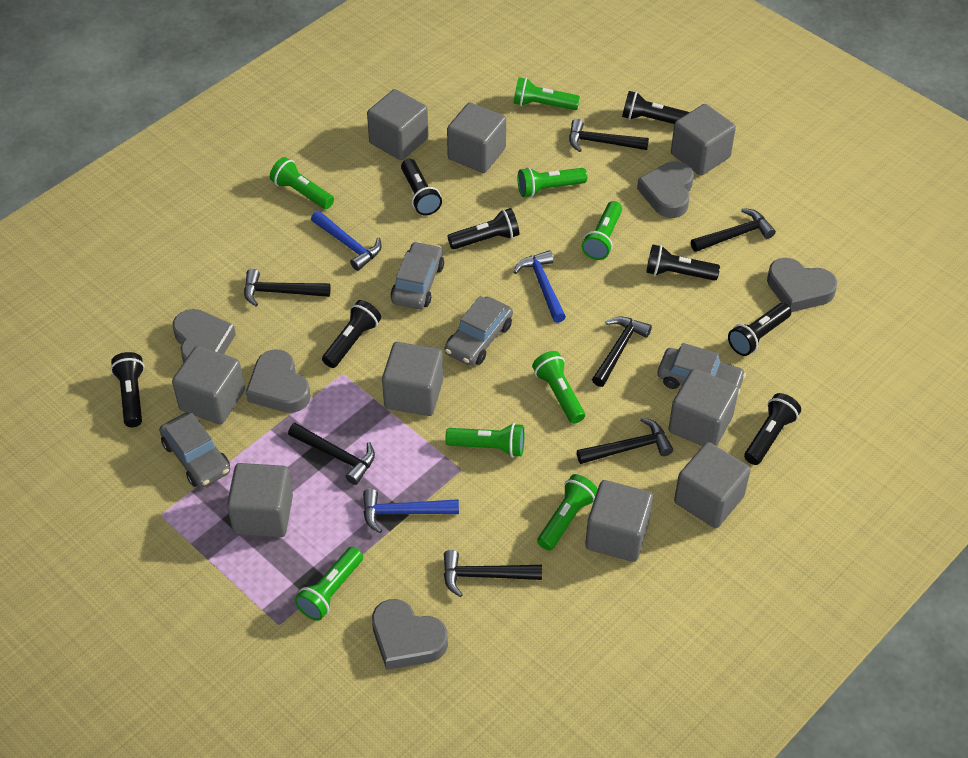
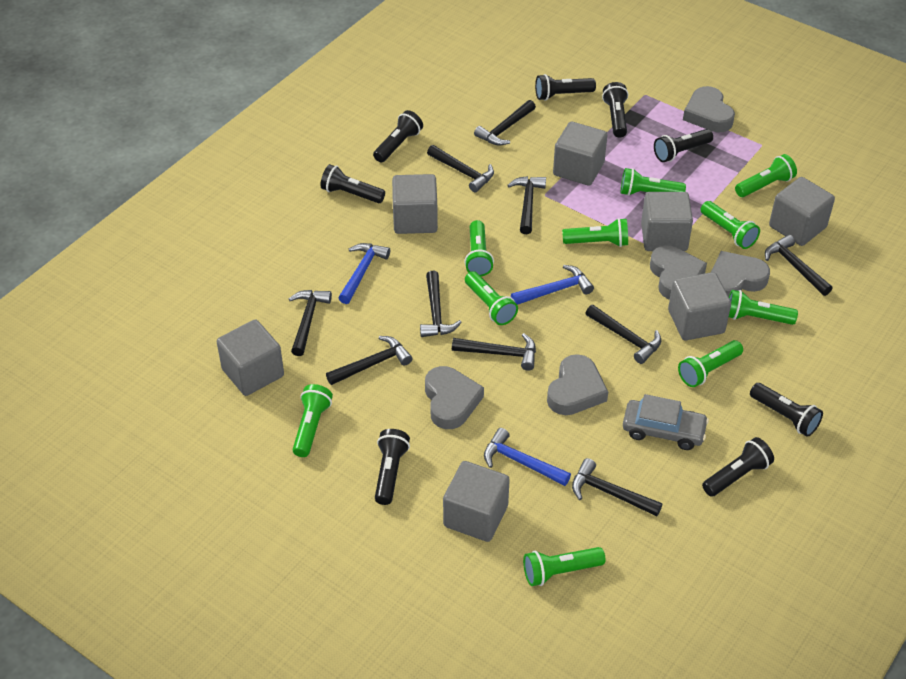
black hammer: [244,269,331,306] [288,423,375,485] [444,550,542,597] [569,119,649,152] [577,418,673,464] [592,317,652,387] [691,208,776,252] = 7 -> [289,290,332,356] [326,336,412,385] [420,271,462,337] [427,145,494,193] [452,333,536,371] [474,100,536,146] [507,176,546,234] [572,458,662,516] [585,305,661,364] [765,235,833,296] = 10
green flashlight: [270,157,334,209] [295,547,363,621] [445,423,524,457] [513,77,580,110] [518,167,587,197] [532,351,585,424] [537,474,598,551] [582,201,622,260] = 8 -> [293,384,333,457] [464,220,494,276] [465,271,518,325] [523,547,606,586] [562,218,628,247] [621,168,686,196] [678,340,743,387] [701,201,760,249] [729,290,798,325] [735,154,797,197] = 10
grey car: [159,412,230,488] [391,241,444,309] [445,296,513,366] [658,343,746,395] = 4 -> [623,394,709,450] = 1
grey cube: [172,346,245,424] [227,463,293,537] [367,89,429,160] [382,342,443,416] [447,102,506,173] [585,480,653,562] [668,369,739,446] [671,104,736,176] [674,442,751,528] = 9 -> [217,319,284,396] [392,174,438,234] [443,461,510,542] [553,122,608,186] [641,192,693,251] [668,272,731,340] [769,177,835,246] = 7

